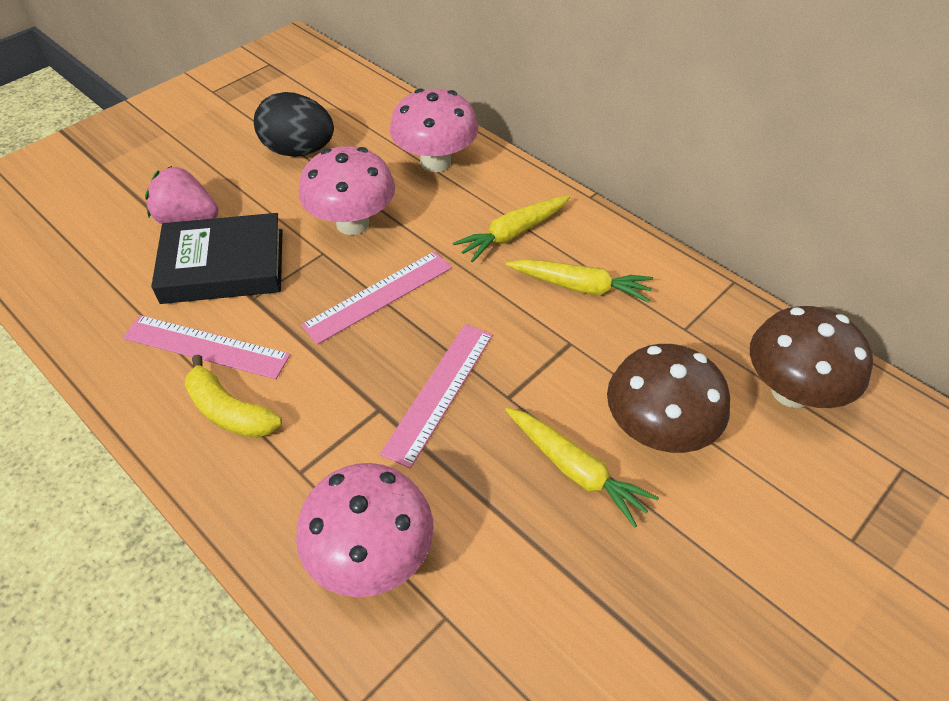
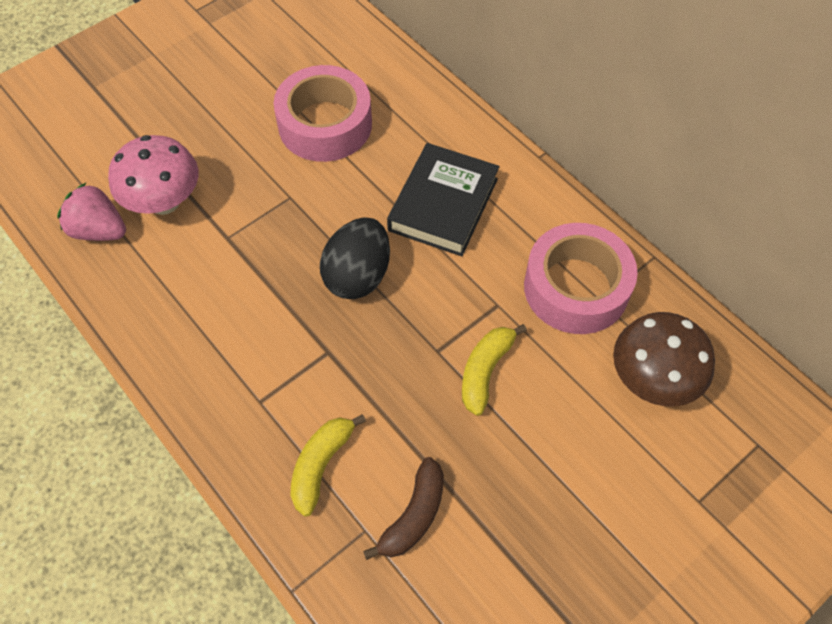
brown banana: none = 0 -> [363,457,444,560] = 1
brown mushroom: [607,344,730,453] [750,306,873,408] = 2 -> [613,312,715,406] = 1
pink mushroom: [296,463,434,597] [299,146,395,235] [390,88,478,172] = 3 -> [108,135,199,215] = 1
pink ruler: [123,315,291,379] [301,251,452,345] [380,324,493,469] = 3 -> none = 0
pink tape: none = 0 -> [274,65,372,162] [524,223,638,334] = 2
yellow banana: [185,354,282,438] = 1 -> [290,414,366,517] [462,324,527,416] = 2
yellow carrot: [453,195,571,263] [505,408,659,528] [506,259,653,303] = 3 -> none = 0

